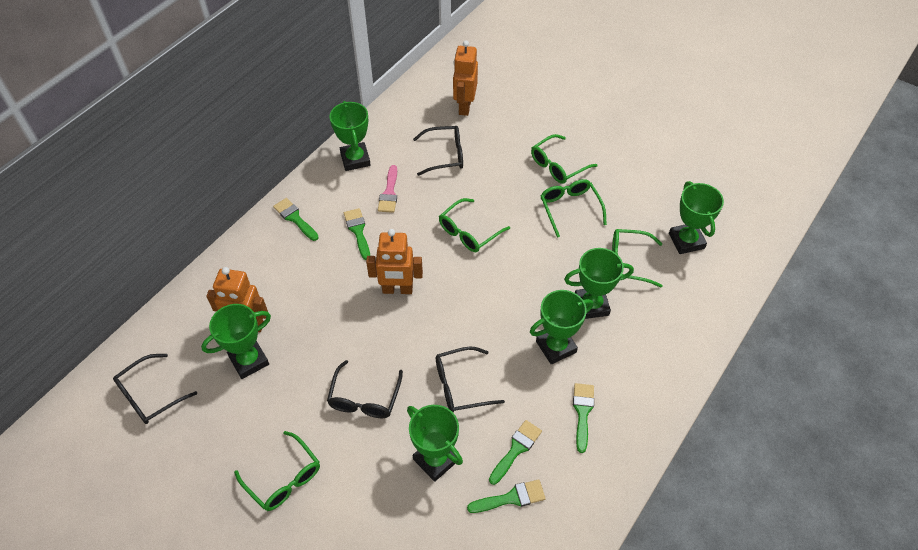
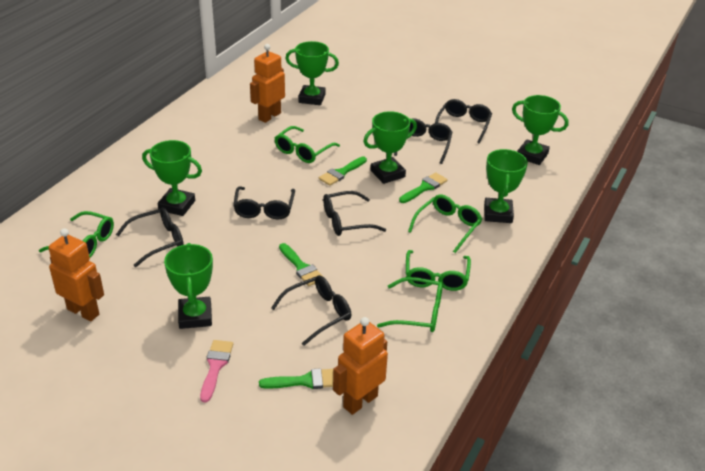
black glasses: [113,354,197,424] [327,360,403,418] [413,126,463,176] [436,347,505,412] = 4 -> [116,207,184,267] [233,187,295,220] [271,275,351,346] [323,191,386,236] [394,118,452,164] [435,99,492,143] = 6
green brush: [273,198,319,241] [344,208,370,260] [467,479,546,513] [489,420,542,485] [573,383,594,453] = 5 -> [259,368,333,389] [279,243,322,286] [319,156,367,186] [399,172,448,203] = 4

